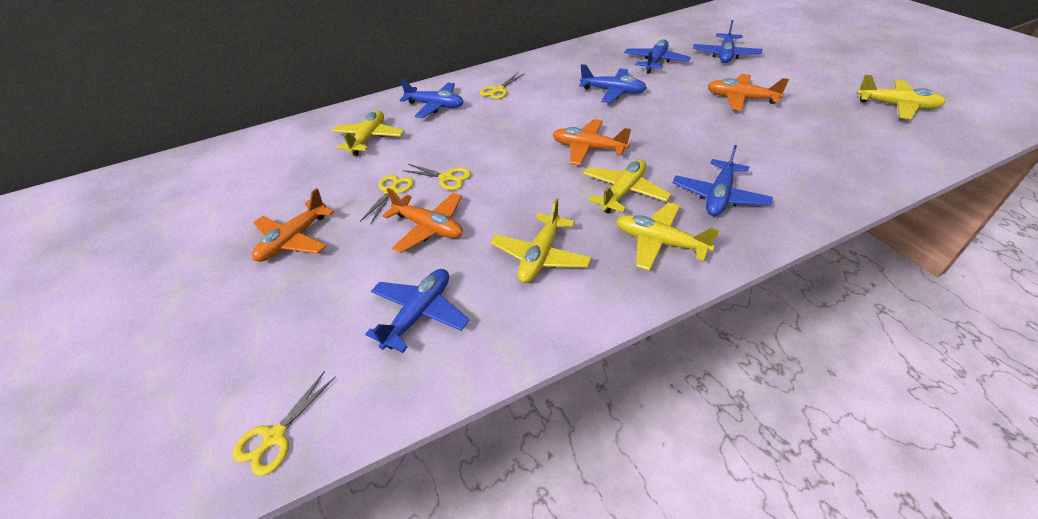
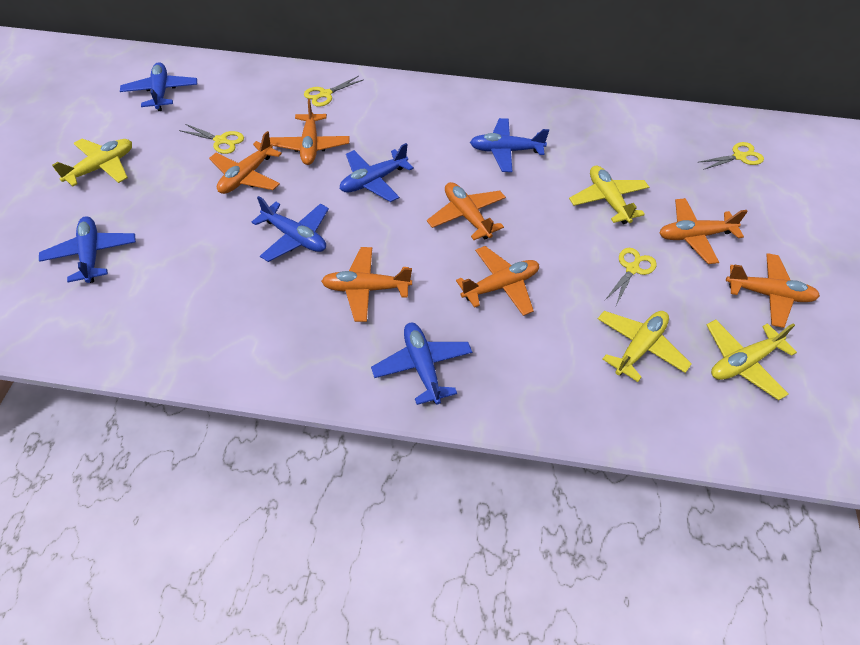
orange plane: [252,188,334,262] [382,188,463,253] [553,119,631,165] [708,74,789,111] = 4 -> [209,131,282,194] [270,99,350,165] [321,247,412,322] [427,182,506,240] [456,246,539,316] [660,198,748,264] [726,253,820,328] = 7
yellow plane: [332,110,404,156] [490,199,592,283] [583,159,671,213] [616,202,719,271] [857,75,946,119] = 5 -> [52,138,132,186] [569,166,649,224] [598,311,692,382] [706,320,797,400] = 4

